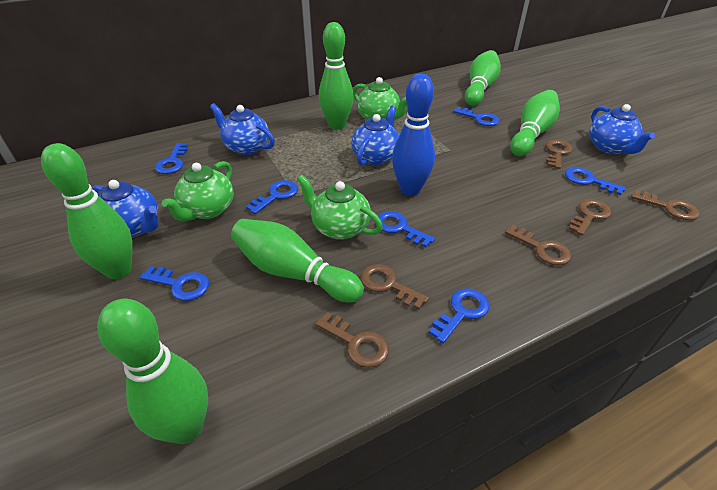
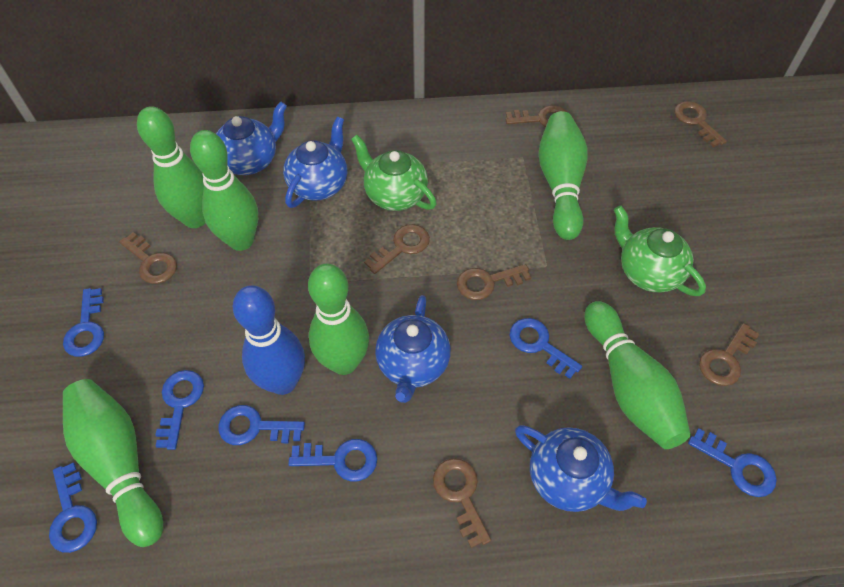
brown key: [315,312,389,368] [360,264,429,310] [505,225,571,265] [546,140,573,169] [568,199,611,236] [631,189,699,220] = 6 -> [119,232,177,284] [364,224,430,274] [433,458,491,548] [457,264,531,300] [506,105,567,127] [674,101,727,147] [699,323,759,386] = 7
green teapot: [162,161,234,221] [297,175,383,240] [353,77,407,120] = 3 -> [351,135,436,211] [614,206,706,296] = 2

